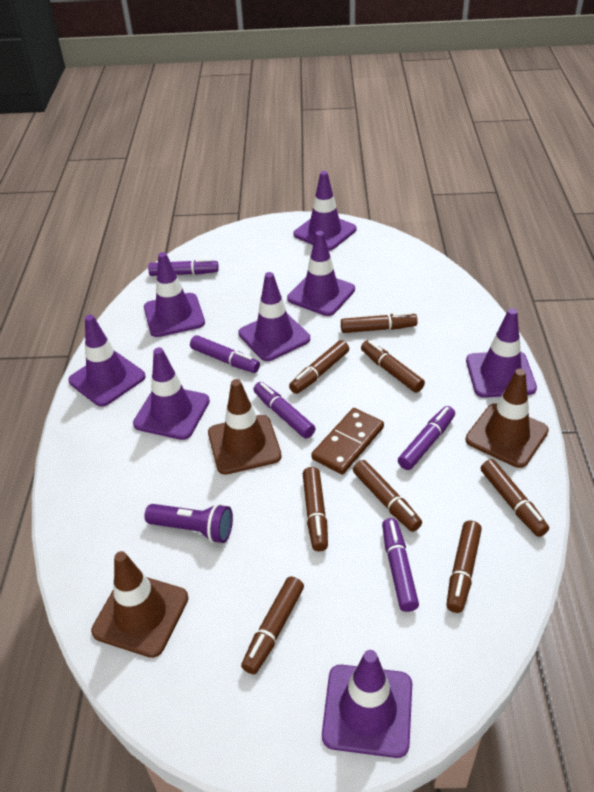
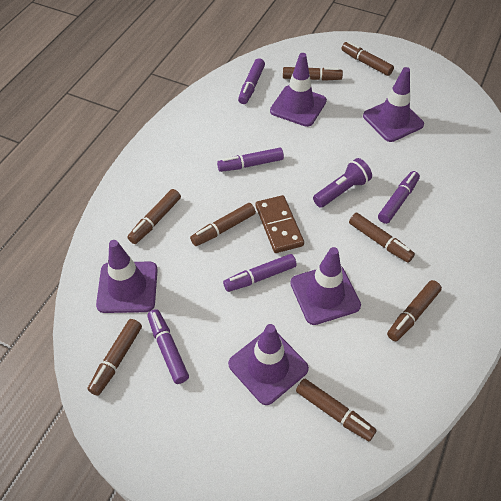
brown traffic cone: [91,551,188,658] [208,379,282,475] [466,369,549,468] = 3 -> none = 0
purple traffic cone: [68,315,145,407] [133,348,210,440] [144,252,205,337] [238,272,310,361] [287,231,355,316] [293,171,356,251] [322,650,412,758] [466,308,537,398] = 8 -> [96,240,158,313] [228,324,309,405] [270,53,327,127] [290,247,361,325] [363,67,424,142] = 5

